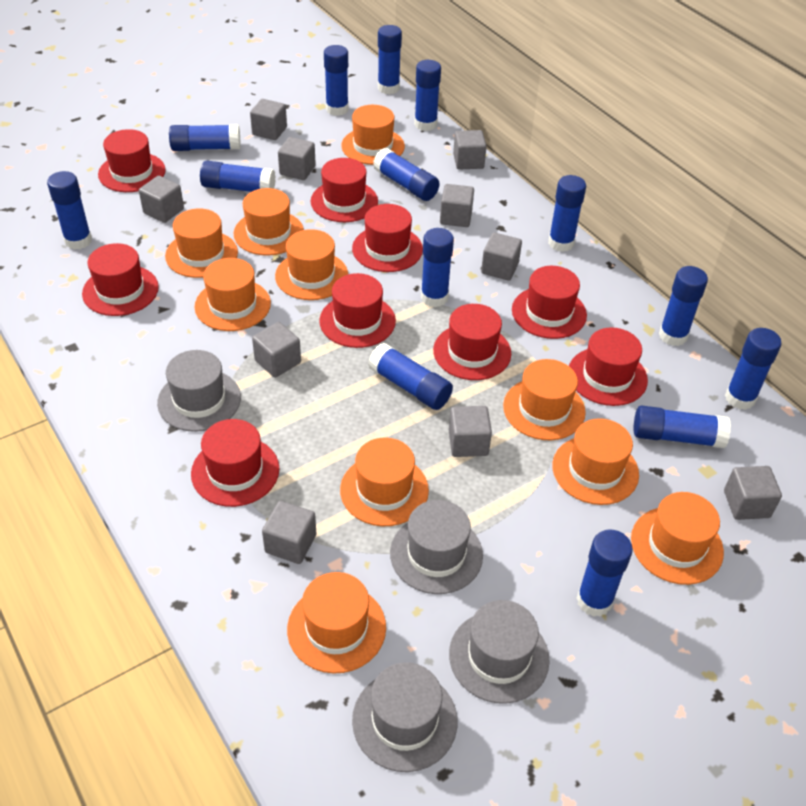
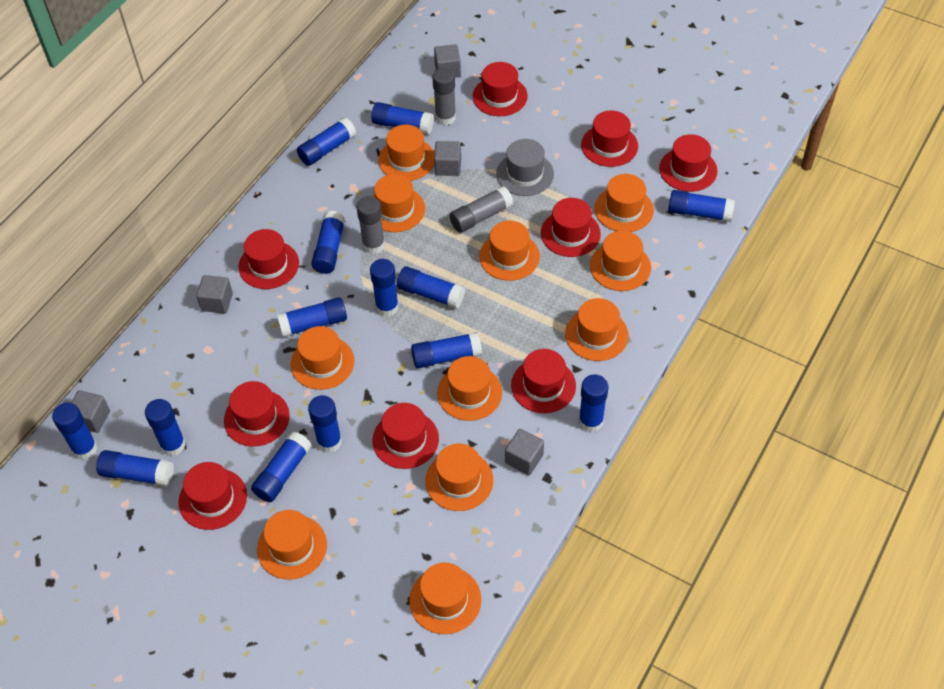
grey cube: [139,176,184,223] [250,99,287,140] [252,322,301,378] [262,501,316,564] [278,137,316,180] [440,184,474,227] [449,406,492,457] [453,130,487,170] [481,232,522,281] [724,466,782,520] = 10 -> [71,390,110,433] [196,275,233,314] [434,44,461,77] [434,141,461,176] [505,429,544,475] = 5
grey glue stick: none = 0 -> [357,196,385,254] [432,68,456,125] [450,186,513,233] = 3
grey hat: [157,350,241,432] [352,662,457,772] [390,500,483,594] [449,600,550,704] = 4 -> [496,139,554,196] = 1
orange hat: [165,208,238,278] [195,258,271,331] [234,188,304,256] [275,229,348,300] [287,572,386,674] [340,438,429,526] [341,105,405,165] [503,359,586,440] [552,418,639,505] [631,492,724,585] = 10 -> [257,510,327,580] [291,326,354,390] [372,174,425,232] [378,125,434,181] [409,563,482,634] [425,444,493,511] [437,356,502,421] [479,221,540,281] [565,298,629,361] [590,231,651,291] [594,174,654,232] = 11

